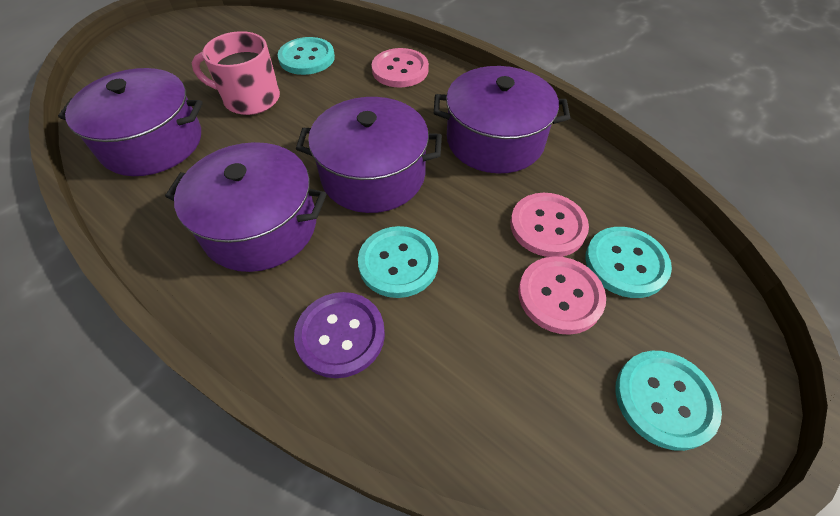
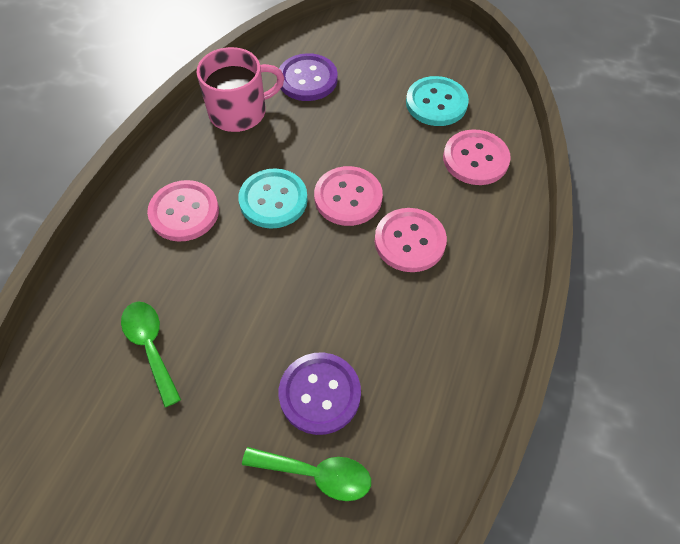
green spoon: none = 0 -> [121,302,181,407] [242,447,371,501] = 2
pink button: [372,48,429,87] [510,193,589,257] [518,256,606,335] = 3 -> [147,180,219,242] [314,166,383,226] [375,208,447,272] [443,129,511,185] = 4
purple button: [294,292,385,378] = 1 -> [279,53,338,101] [279,352,361,435] = 2
purple pot: [58,68,203,176] [165,142,326,272] [296,97,442,213] [434,66,570,173] = 4 -> none = 0
turquoise button: [277,37,335,75] [358,226,439,298] [585,227,672,298] [615,351,722,451] = 4 -> [238,168,308,229] [406,76,469,126] = 2

